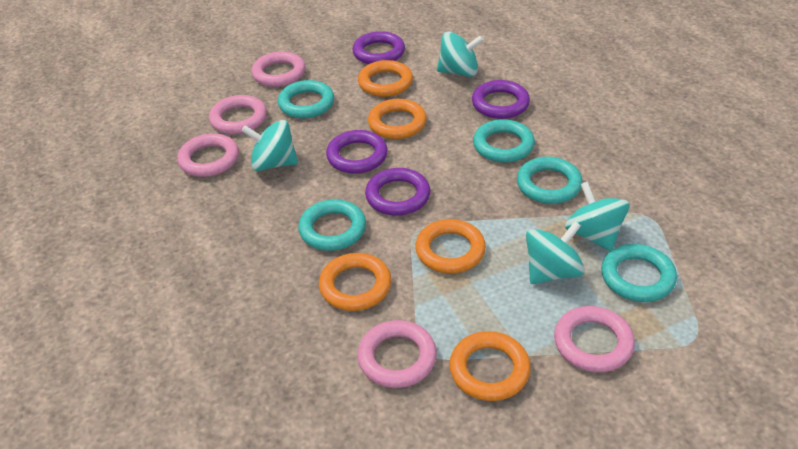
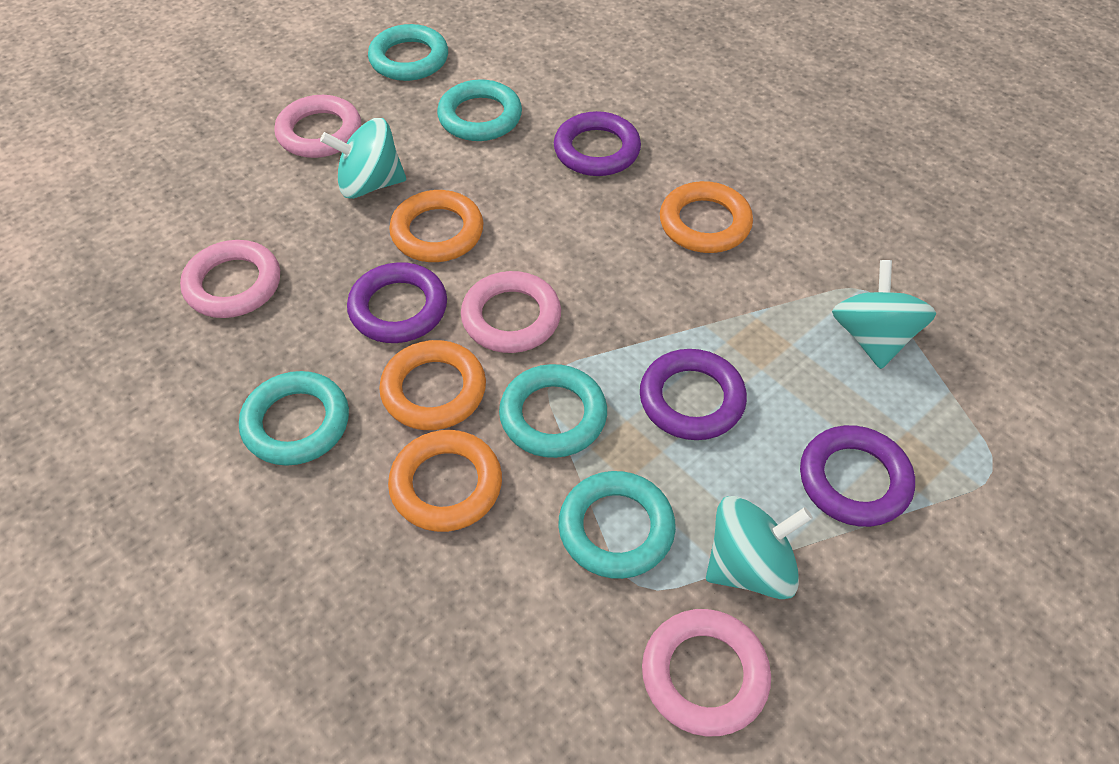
orange ring: [319,253,392,311] [358,60,413,97] [368,99,427,139] [415,219,486,273] [449,331,531,401] = 5 -> [379,340,486,430] [388,430,502,532] [389,190,484,262] [660,181,753,253] = 4
pink ring: [177,133,239,177] [209,95,267,134] [251,51,306,87] [357,320,437,388] [554,306,635,372] = 5 -> [180,240,280,318] [274,95,361,158] [461,271,561,353] [642,609,771,736] = 4
turquoise spinning top: [241,120,298,171] [437,32,484,77] [526,221,585,284] [565,181,630,251] = 4 -> [320,118,406,199] [706,496,813,599] [832,260,936,369] = 3

